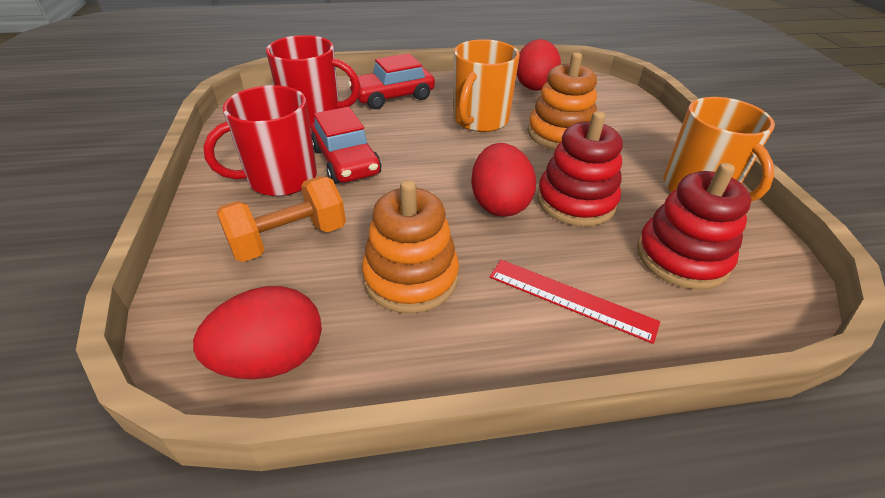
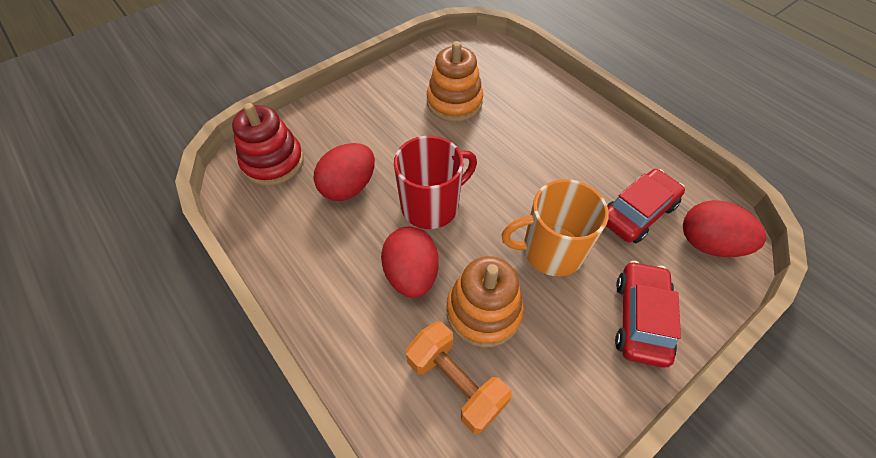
orange mug: [453,39,520,132] [663,97,775,202] = 2 -> [501,179,609,276] = 1
red mug: [203,85,317,196] [266,35,361,128] = 2 -> [394,136,477,229] = 1
red ruler: [489,260,660,344] = 1 -> none = 0
red stacking toy: [537,111,623,226] [637,163,751,290] = 2 -> [232,103,304,186] = 1

